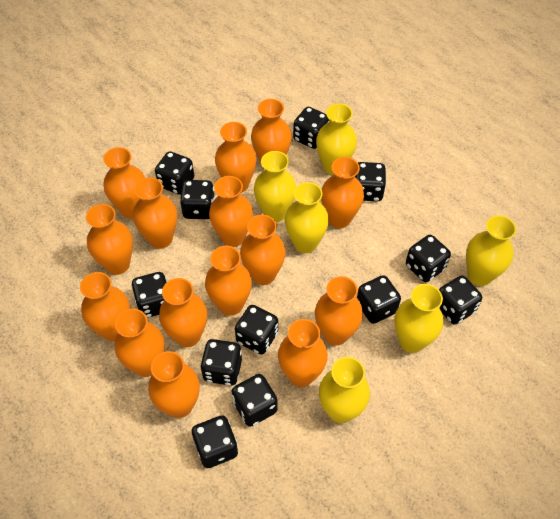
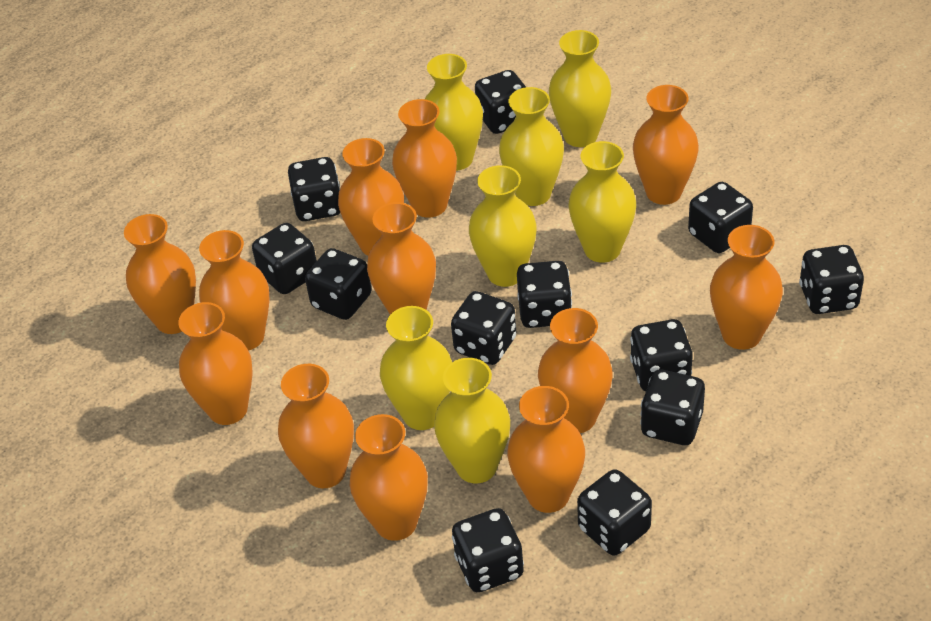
orange vase: [80,272,130,341] [86,204,133,275] [103,147,145,219] [115,309,165,377] [133,177,177,249] [148,351,200,418] [159,278,207,347] [205,246,252,316] [209,176,253,247] [215,122,257,193] [240,215,286,285] [251,99,292,163] [278,319,328,387] [315,276,363,346] [321,157,364,228] = 15 -> [124,214,196,334] [178,302,253,425] [199,230,269,351] [278,364,354,488] [338,138,404,256] [350,414,428,541] [367,202,436,314] [392,99,457,218] [507,386,585,513] [538,308,613,433] [633,85,699,205] [710,225,783,350] = 12
yellow vase: [254,151,296,222] [285,182,329,253] [316,103,357,175] [319,357,370,423] [394,284,443,353] [466,215,516,286] = 6 -> [380,306,452,430] [425,54,483,171] [434,358,510,483] [469,165,537,287] [499,87,564,206] [549,30,611,147] [569,141,636,263] = 7

